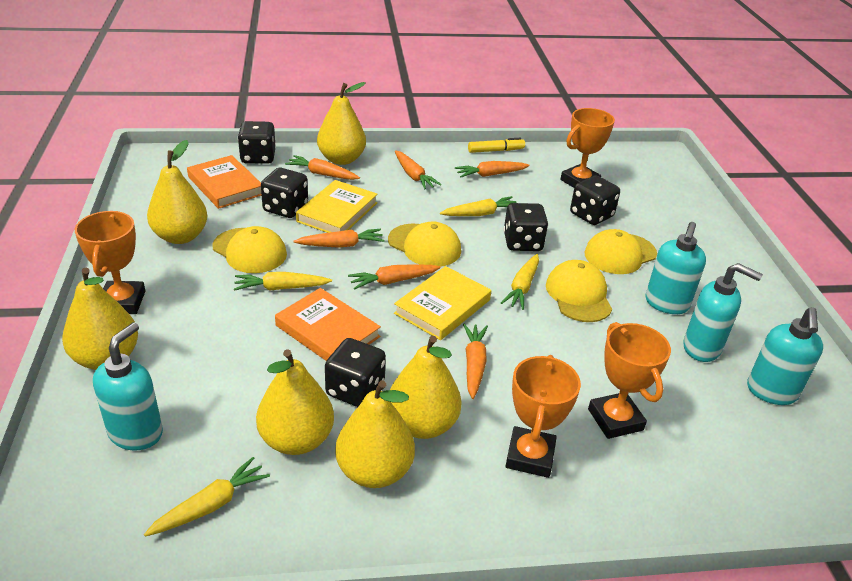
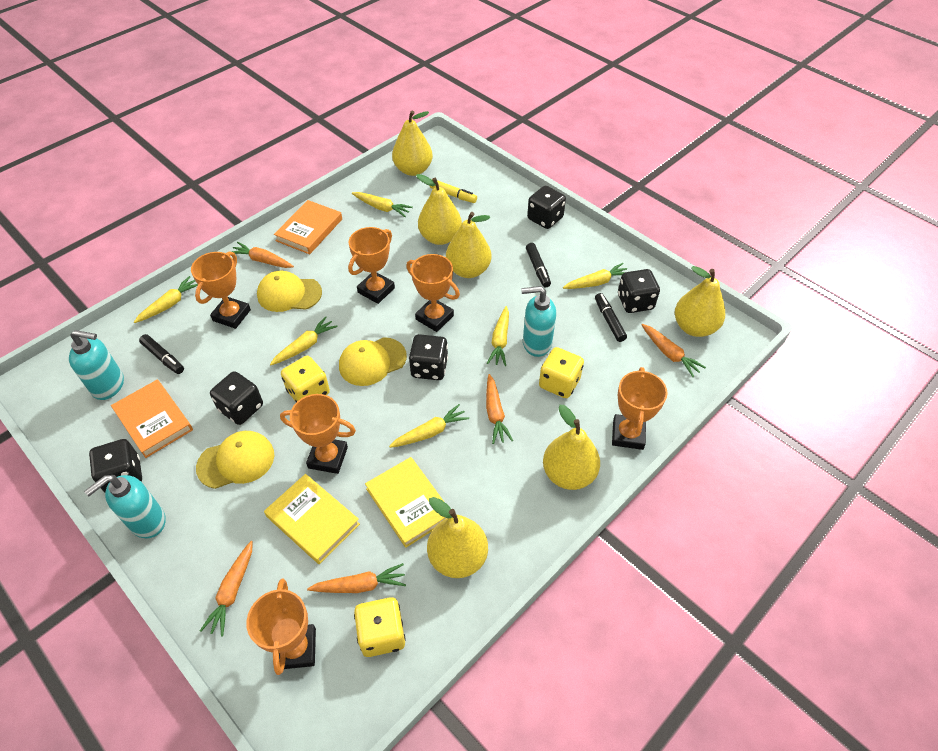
black marker: none = 0 -> [139,334,184,374] [526,243,551,287] [595,293,627,342] = 3
orange carrot: [285,155,360,180] [294,229,384,248] [348,264,441,290] [395,150,441,190] [455,161,530,178] [463,323,488,399] = 6 -> [200,541,253,637] [232,242,294,268] [307,563,406,593] [486,374,513,444] [642,324,706,377] = 5
orange trophy: [75,211,145,314] [506,355,581,478] [560,108,615,188] [588,322,671,439] = 4 -> [191,251,251,329] [246,579,316,675] [280,394,356,474] [348,227,395,304] [406,254,460,332] [612,367,668,450] = 6
turquoise soap dispenser: [93,322,163,450] [645,222,706,314] [683,263,763,362] [747,308,823,405] = 4 -> [69,330,124,400] [84,475,166,538] [521,286,556,357] = 3
yellow cap: [212,226,287,273] [388,222,461,266] [546,260,612,322] [584,229,657,274] = 4 -> [196,431,274,489] [257,271,322,312] [339,337,407,386] = 3
yellow carrot: [144,457,270,537] [234,272,332,291] [440,196,516,216] [501,254,539,310] = 4 -> [134,276,198,323] [270,316,338,365] [352,192,413,217] [389,404,469,448] [487,306,509,366] [563,263,627,289] = 6
yellow dice: none = 0 -> [281,356,330,402] [354,597,406,657] [539,347,584,398] = 3

